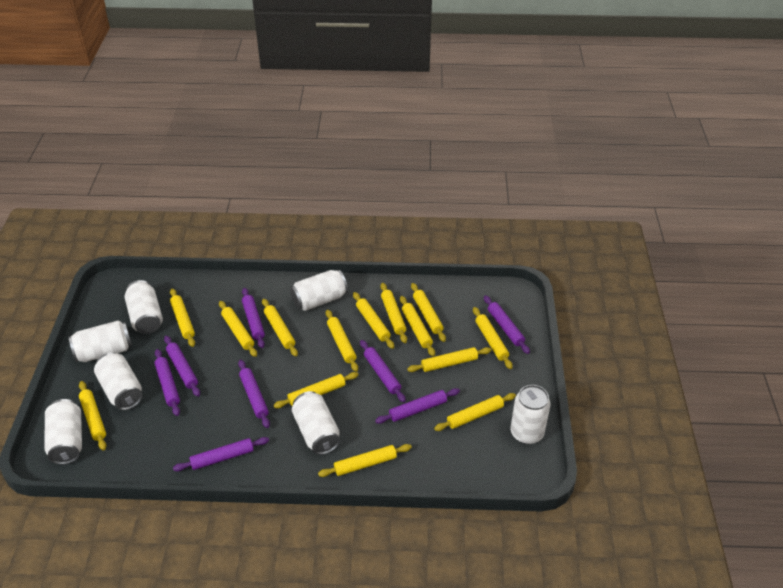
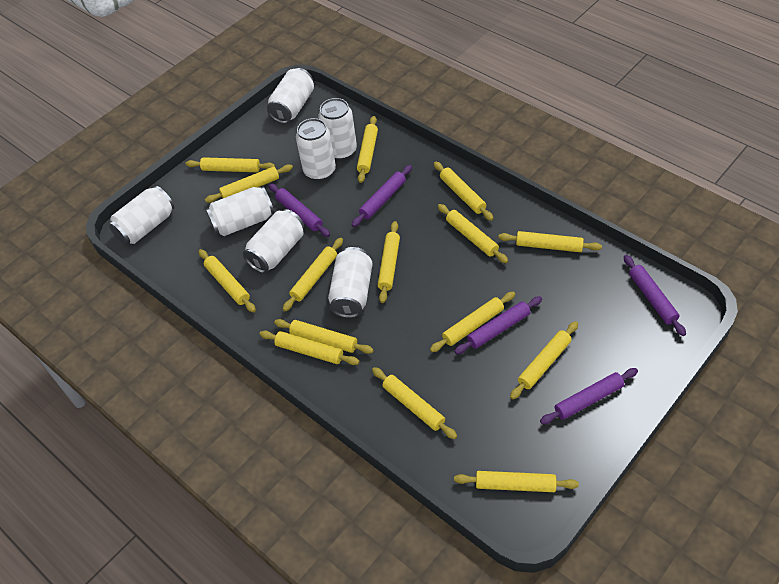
purple rolling pin: [154,349,180,416] [164,336,200,397] [173,437,269,471] [238,360,270,428] [242,288,265,348] [360,340,406,402] [375,388,460,424] [484,295,530,354] = 8 -> [269,183,330,237] [352,165,412,227] [454,296,542,354] [540,368,638,424] [624,255,686,336] = 5
yellow rolling pin: [79,381,107,451] [170,288,195,347] [219,301,257,357] [262,299,298,357] [273,372,358,408] [318,444,412,477] [326,310,358,372] [353,292,394,349] [380,283,407,343] [400,296,435,356] [407,347,492,372] [411,283,446,342] [434,393,516,431] [473,307,513,369] = 14 -> [185,157,275,172] [199,249,256,312] [205,164,293,203] [259,331,359,365] [274,319,374,354] [283,238,343,312] [357,116,378,183] [372,367,457,439] [378,221,400,303] [430,292,515,352] [434,162,494,221] [438,204,508,263] [454,471,579,492] [498,231,602,252] [510,321,578,400] = 15

